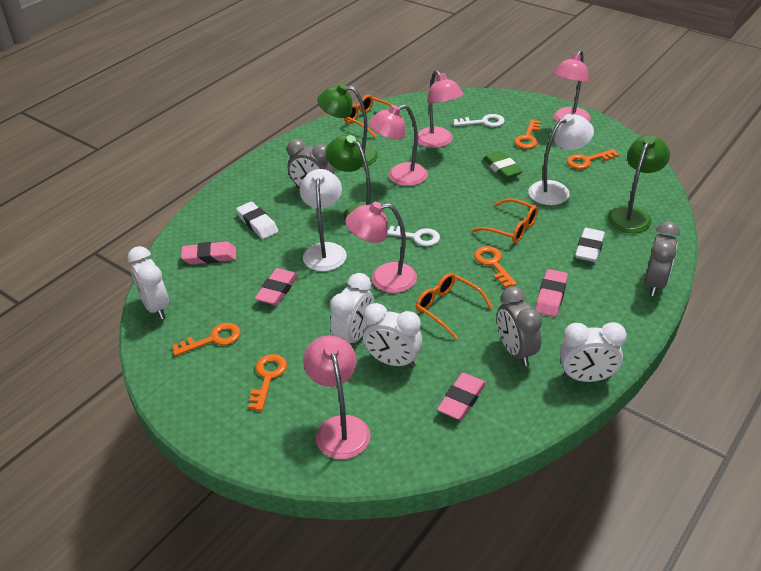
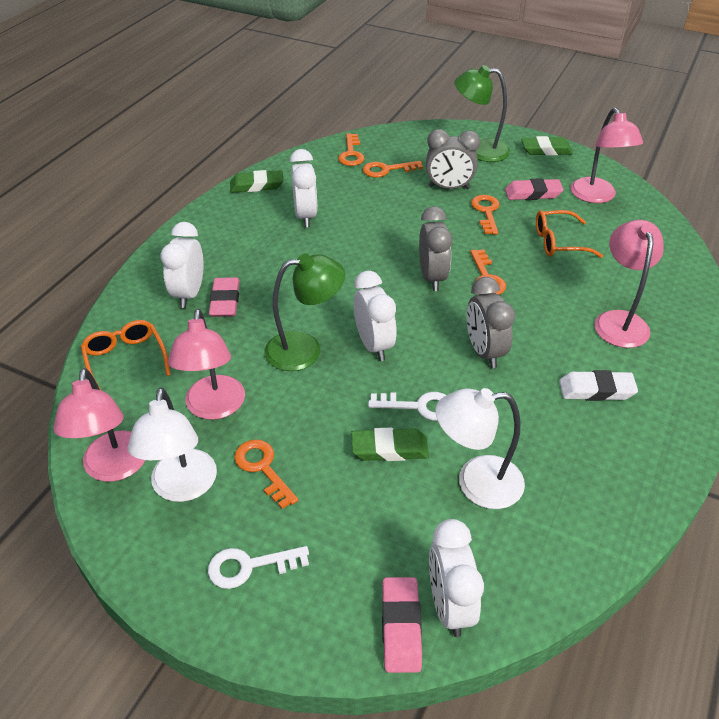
green eraser: [483,151,523,179] = 1 -> [230,170,284,193] [351,428,429,461] [521,136,573,156] = 3
green lamp: [317,84,378,167] [325,135,385,222] [608,135,670,233] = 3 -> [264,253,345,371] [455,65,510,162] = 2
orange glasses: [344,95,402,137] [416,273,493,339] [472,198,538,243] = 3 -> [81,320,171,390] [536,210,603,258] = 2
pink eraser: [181,242,236,264] [255,268,298,305] [437,373,486,420] [535,269,568,317] = 4 -> [209,277,240,317] [382,577,422,673] [505,178,564,200] = 3
pink lamp: [303,335,371,459] [346,202,417,293] [369,104,428,186] [418,70,464,148] [553,50,591,122] = 5 -> [53,368,145,482] [168,309,245,420] [571,107,643,203] [595,220,664,348] = 4
white eraser: [236,202,278,239] [575,228,605,262] = 2 -> [559,370,638,401] = 1

